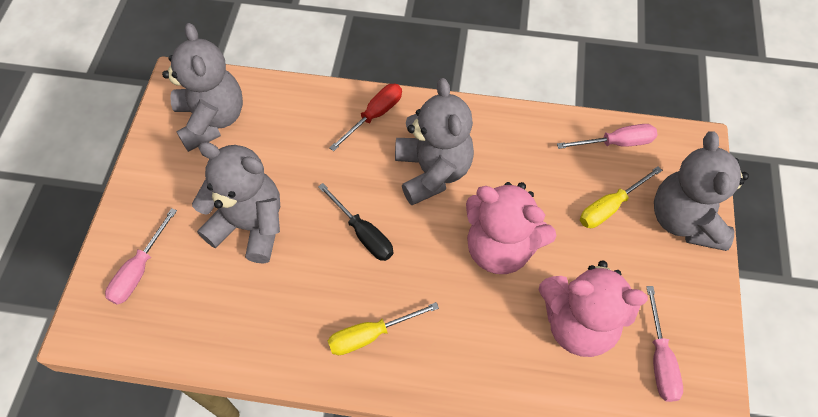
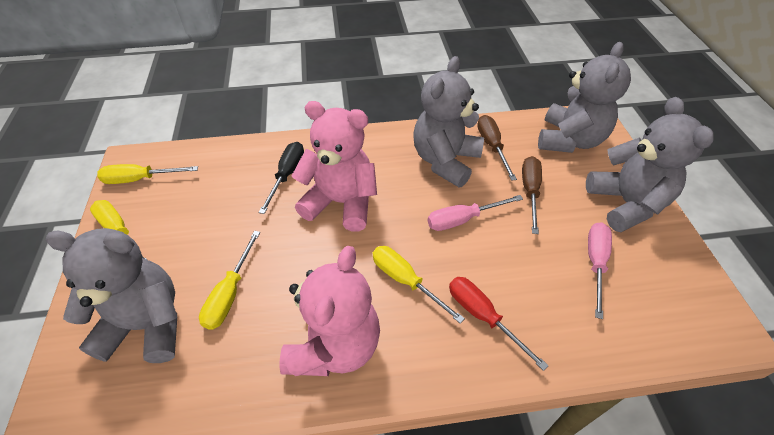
brown screwdriver: none = 0 -> [477,115,517,181] [522,156,542,234] = 2
pink screwdriver: [105,208,177,305] [557,124,657,149] [646,286,683,402] = 3 -> [428,195,523,231] [588,222,612,319] = 2
yellow screwdriver: [328,302,439,355] [580,166,662,228] = 2 -> [90,200,147,260] [97,164,198,184] [199,231,260,330] [373,246,465,324] = 4

